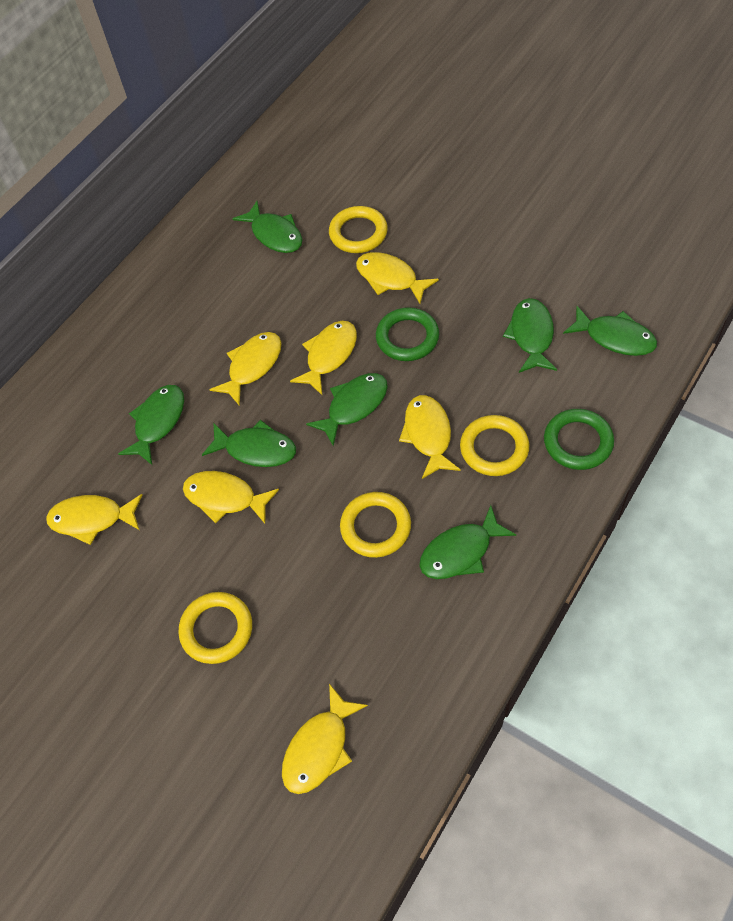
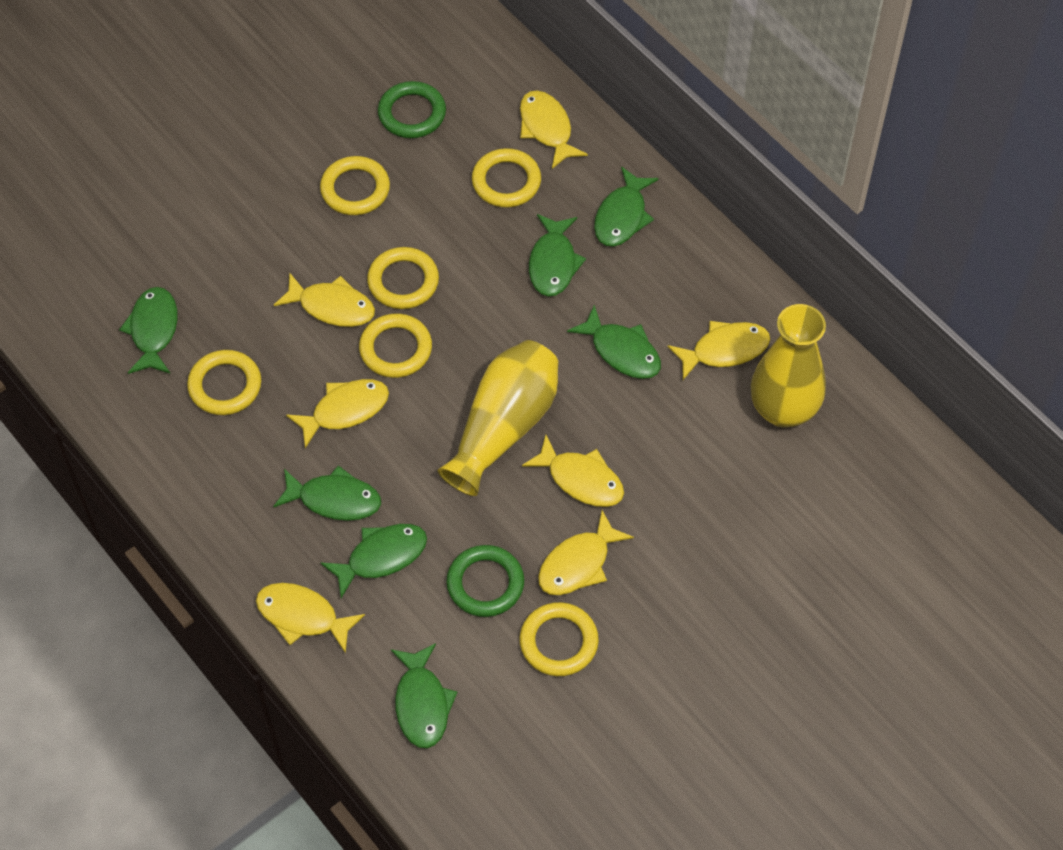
yellow ring: [179,592,252,664] [329,206,388,253] [340,492,411,558] [460,415,529,476] = 4 -> [187,350,261,415] [320,156,390,215] [359,313,432,378] [367,247,439,309] [472,148,541,207] [520,602,599,676] = 6
yellow vase: none = 0 -> [438,340,559,496] [751,304,826,428] = 2

